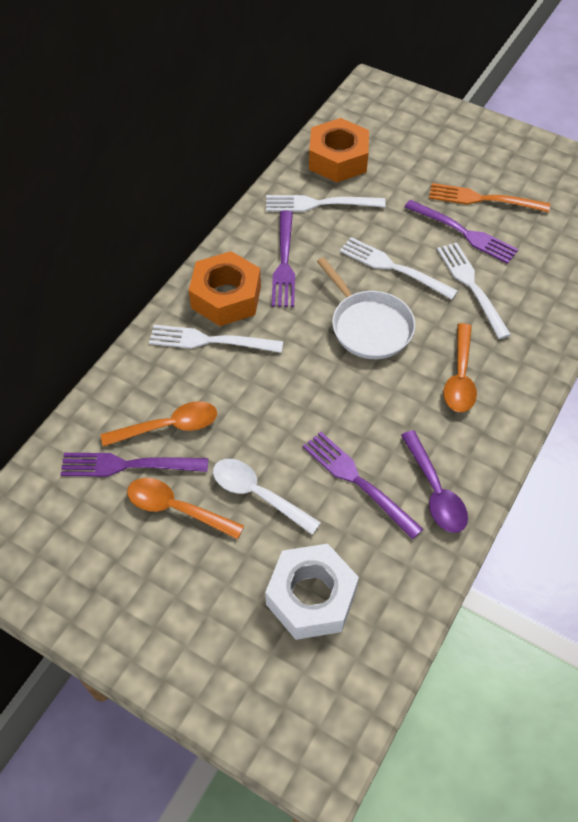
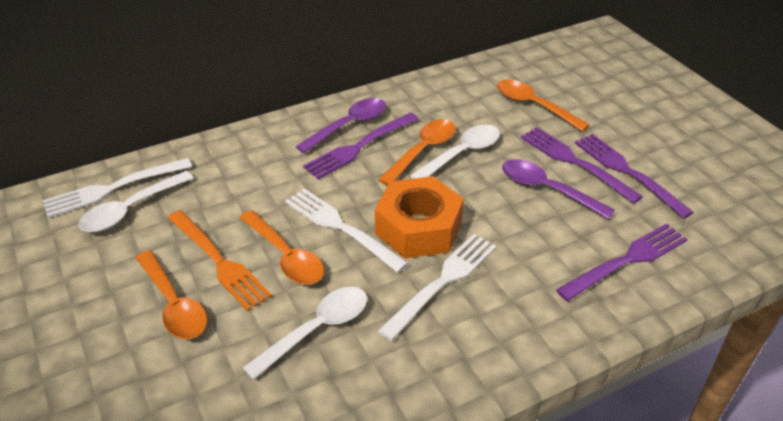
orange nut: [189,251,261,326] [309,118,369,182] = 2 -> [375,176,464,258] = 1
orange spoon: [101,401,217,447] [127,478,244,539] [444,323,477,412] = 3 -> [136,250,208,339] [239,210,324,285] [378,119,456,186] [497,80,590,132] = 4
purple spoon: [401,430,468,533] = 1 -> [296,98,386,153] [502,159,615,219] = 2
white fork: [149,325,283,353] [266,195,386,212] [340,237,458,300] [437,242,511,339] = 4 -> [43,158,192,218] [285,188,409,273] [378,234,497,341] = 3
white nut: [265,544,359,640] = 1 -> none = 0
white pan: [317,257,415,359] = 1 -> none = 0
white spoon: [213,459,321,535] = 1 -> [78,171,193,232] [243,287,367,380] [410,125,500,179] = 3

